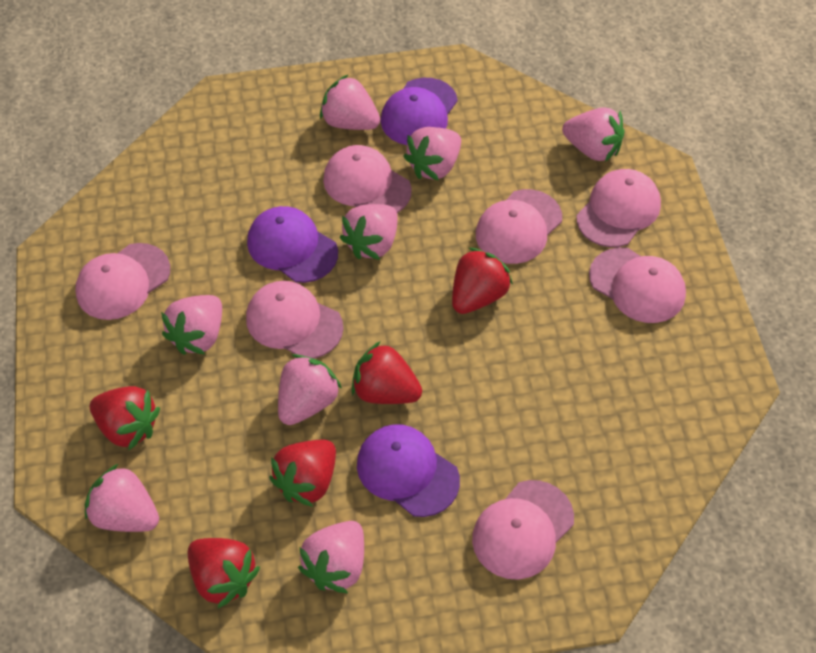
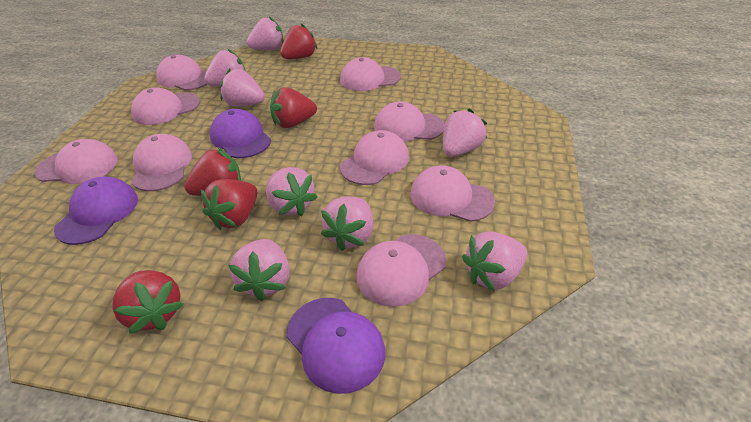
pink cap: [75,243,170,320] [246,281,343,359] [323,145,412,213] [472,480,574,580] [476,189,562,264] [576,169,661,247] [589,247,686,323] = 7 -> [35,139,118,184] [131,87,200,125] [132,134,192,191] [156,55,208,90] [340,57,401,91] [340,130,409,185] [357,234,446,307] [374,101,445,142] [411,165,495,222] = 9

